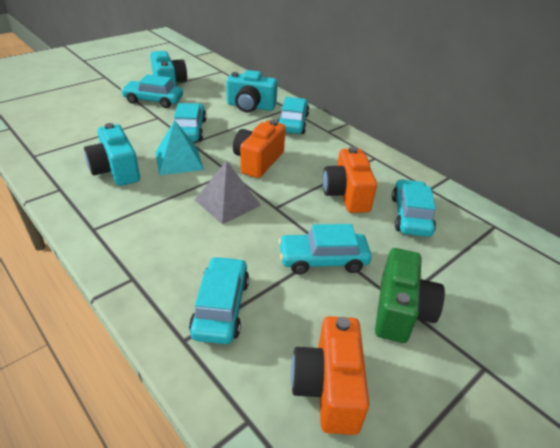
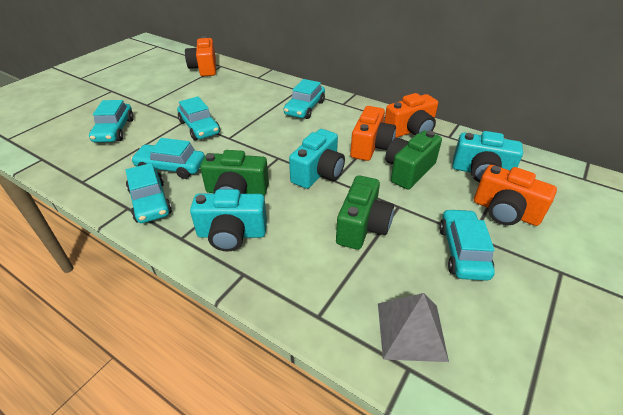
green camera: [375,248,445,343] = 1 -> [200,150,269,196] [336,175,394,250] [385,131,442,189] = 3
orange camera: [233,119,286,178] [291,316,369,435] [322,147,377,213] = 3 -> [185,36,216,76] [350,106,396,161] [384,93,438,138] [474,165,557,226] = 4
turquoise pyramid: [155,120,204,175] = 1 -> none = 0

